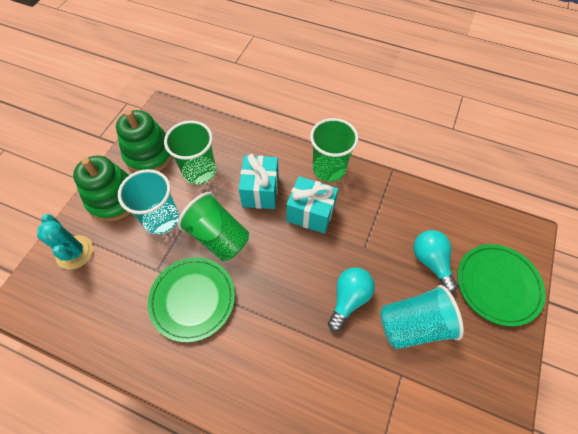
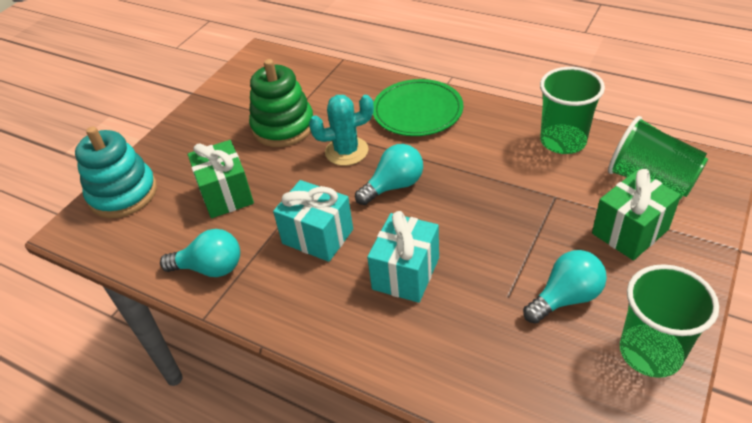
green gift: none = 0 -> [188,140,254,218] [592,169,681,260] = 2
green plate: [148,257,235,342] [457,244,546,326] = 2 -> [373,79,463,136] = 1
green stacking toy: [73,155,130,222] [116,110,173,172] = 2 -> [249,59,313,147] = 1
turquoise cup: [118,169,179,234] [380,285,464,349] = 2 -> none = 0
turquoise light bulb: [328,267,375,332] [413,230,458,293] = 2 -> [160,229,240,277] [355,144,423,205] [523,250,607,324] = 3
turquoise stacking toy: none = 0 -> [75,126,157,218] = 1

